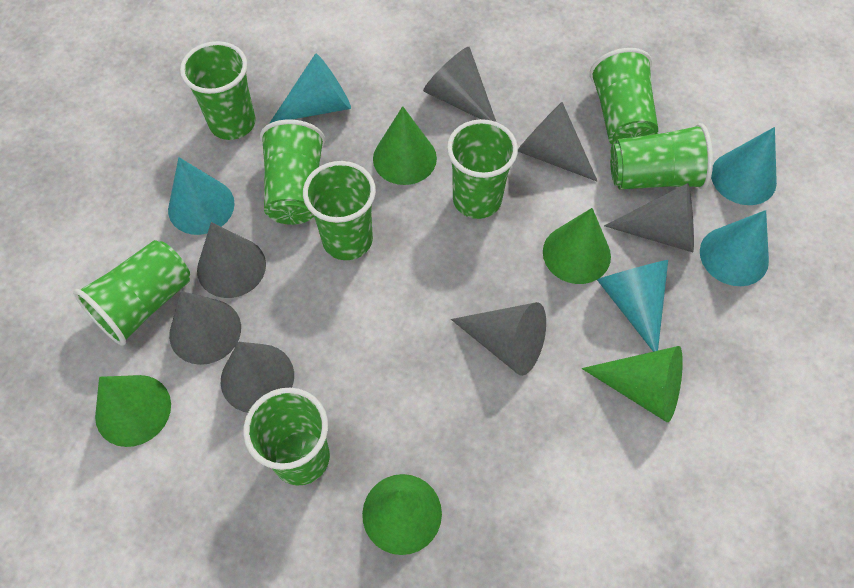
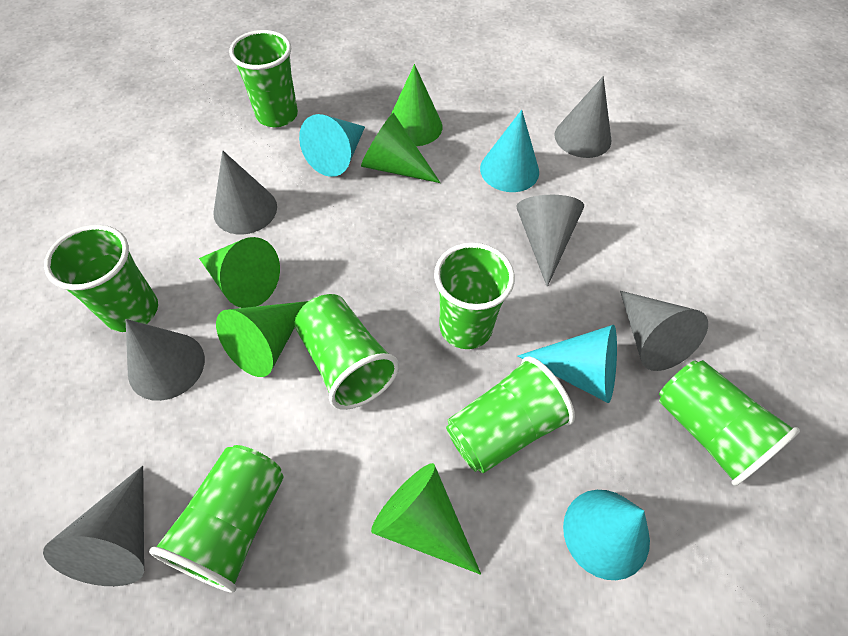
green cup: [73,240,190,346] [180,41,256,140] [243,388,330,485] [260,119,325,225] [303,161,376,260] [447,119,518,219] [590,48,658,144] [610,123,713,189] = 8 -> [44,225,158,332] [149,445,284,593] [229,30,298,127] [295,294,399,410] [434,243,515,349] [446,356,575,473] [659,360,800,486] = 7
grey cone: [169,291,241,365] [197,222,266,298] [221,342,294,413] [423,47,496,122] [451,302,546,376] [518,102,598,182] [604,183,694,252] = 7 -> [43,466,144,586] [126,319,205,401] [213,151,277,234] [516,195,584,287] [554,76,611,158] [620,291,708,371] = 6
turquoise cone: [168,157,235,235] [270,53,351,123] [597,260,668,352] [700,210,769,286] [711,127,777,205] = 5 -> [299,114,365,177] [480,110,539,192] [518,325,617,403] [563,490,650,580] = 4

